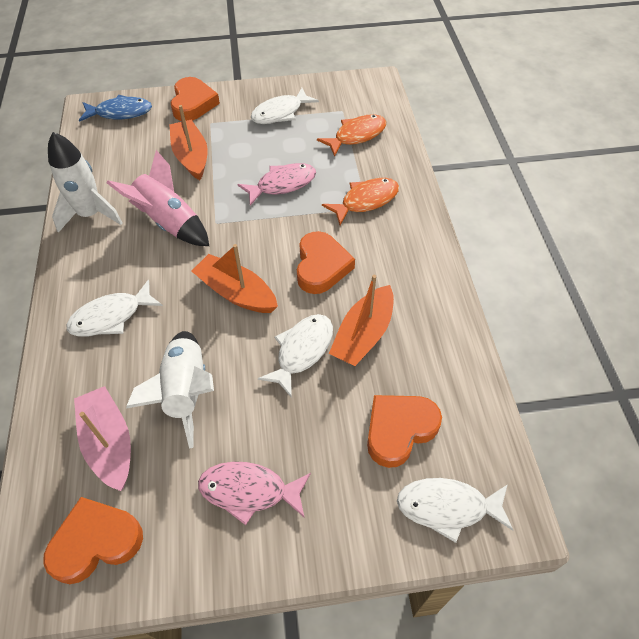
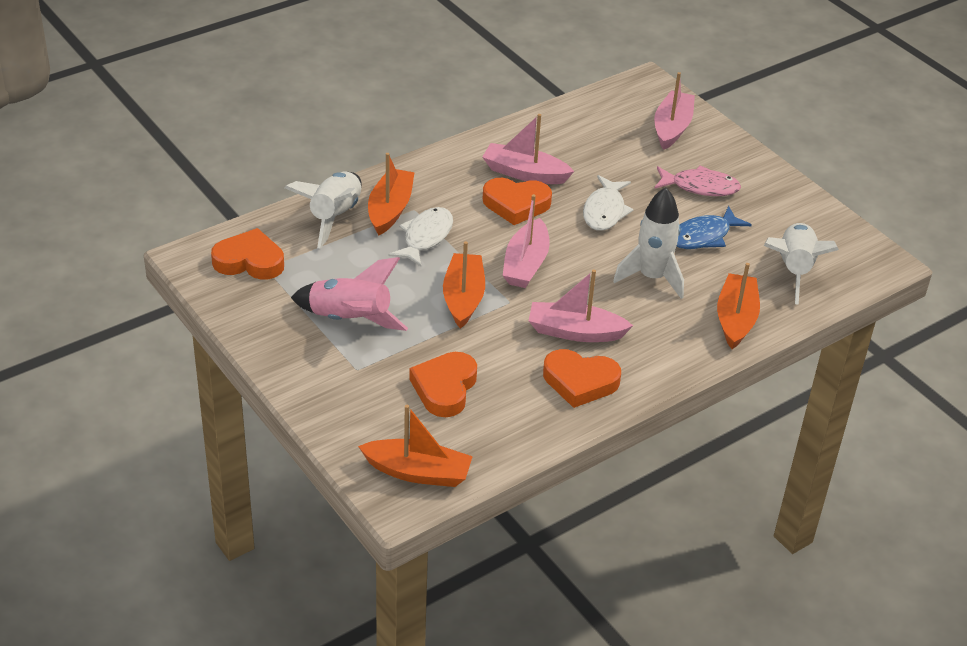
orange boat: [169,105,208,180] [192,244,278,313] [329,275,394,366] = 3 -> [358,405,473,487] [368,153,415,236] [443,241,485,329] [717,263,760,349] = 4
orange fish: [317,114,386,157] [322,178,399,225] = 2 -> none = 0
pink boat: [74,386,131,491] = 1 -> [482,114,574,184] [502,194,550,288] [529,269,633,342] [654,72,695,150] = 4
pink fish: [198,462,311,525] [237,163,316,206] = 2 -> [654,165,741,196] = 1
white fish: [67,280,163,337] [251,88,319,124] [258,314,333,398] [397,478,513,543] = 4 -> [388,207,453,267] [583,175,634,231] = 2
white rocket: [48,132,123,233] [126,331,214,449] = 2 -> [285,172,362,248] [613,188,684,299] [764,223,839,305] = 3

